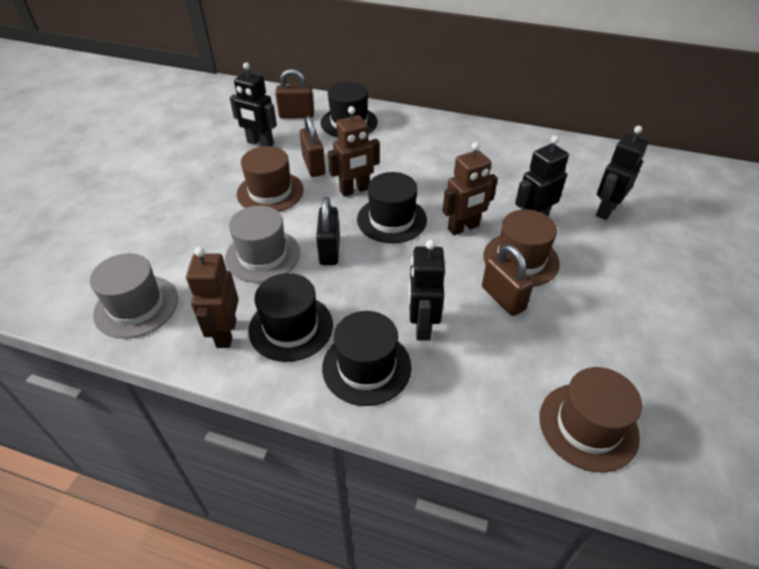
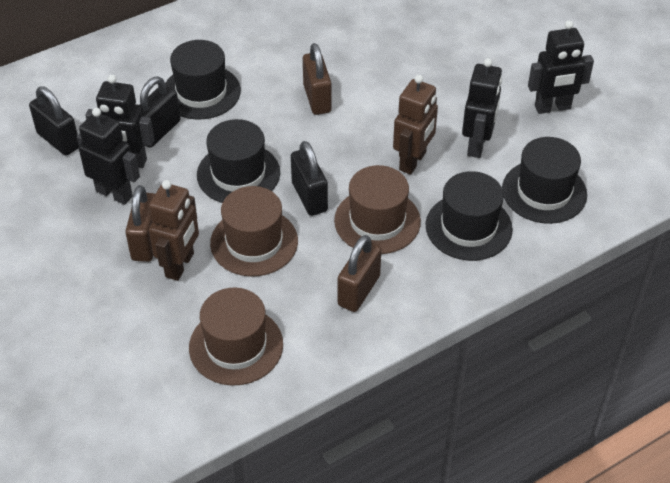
black padlock: [316,197,340,265] = 1 -> [29,86,79,156] [139,76,180,148] [291,141,328,216] = 3
brown robot: [186,247,239,348] [328,106,380,197] [443,142,498,235] = 3 -> [149,180,199,281] [393,75,438,175] = 2
grey hat: [90,253,178,339] [225,206,300,283] = 2 -> none = 0

